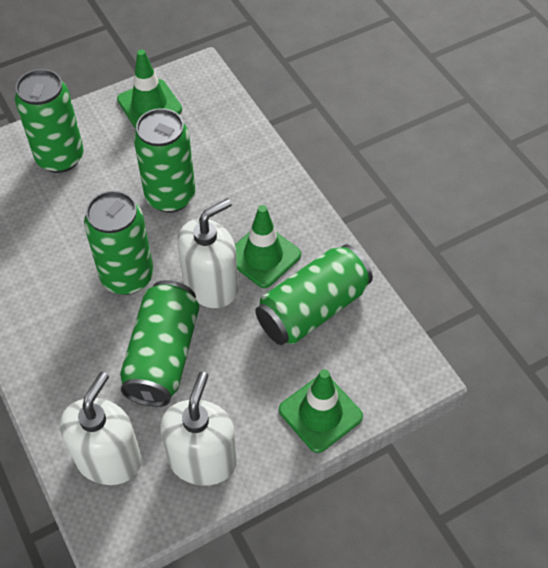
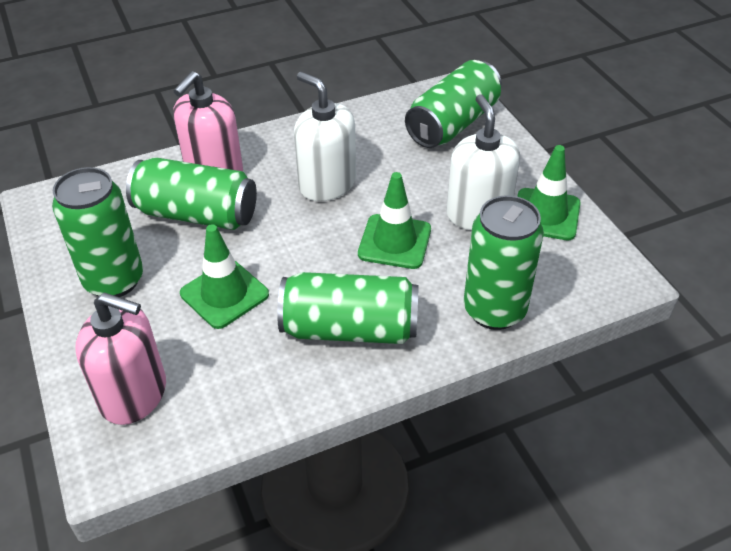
pink soap dispenser: none = 0 -> [75,293,166,425] [173,71,243,171] = 2
white soap dispenser: [60,372,142,485] [160,372,237,486] [177,198,238,308] = 3 -> [294,72,356,202] [446,94,520,230] = 2

